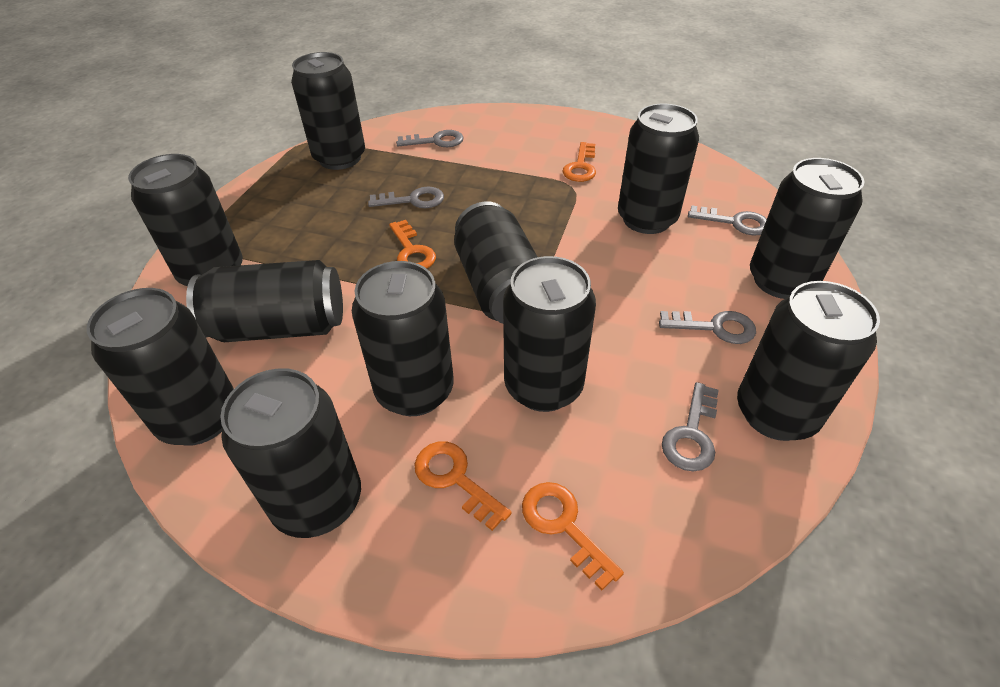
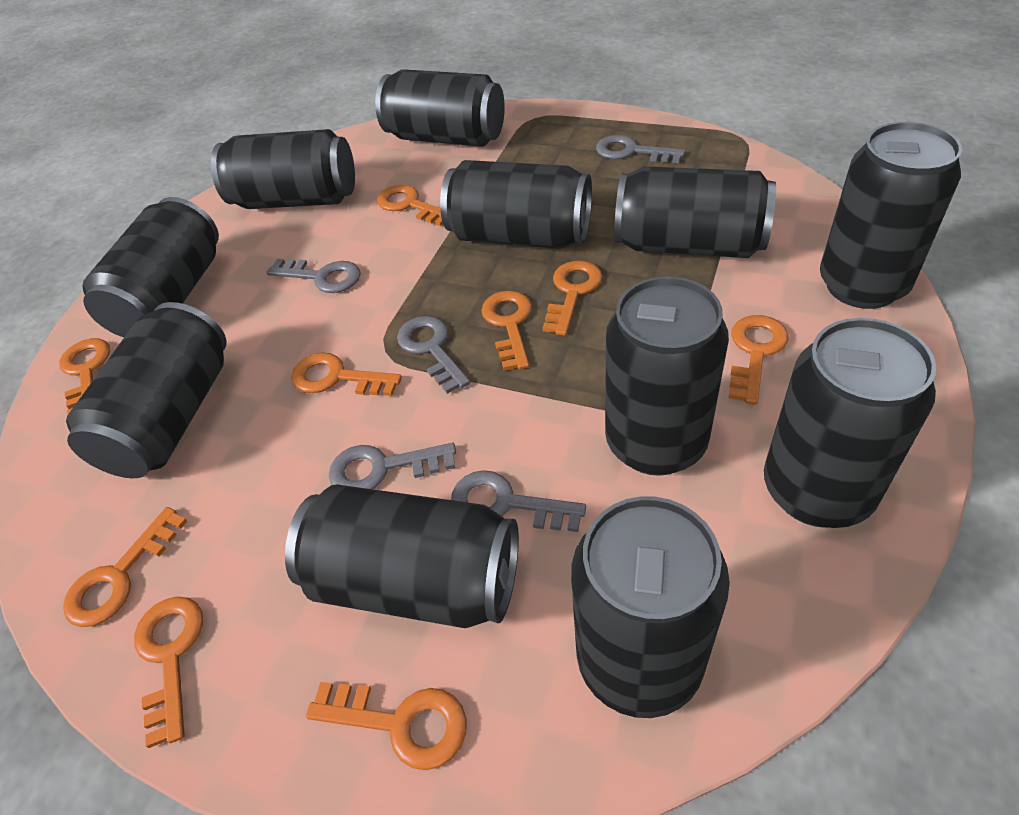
orange key: [389,220,436,269] [414,442,512,531] [522,482,624,591] [563,142,596,182] = 4 -> [59,338,110,415] [63,507,187,627] [134,597,203,748] [291,353,402,396] [306,682,467,770] [377,185,443,226] [481,291,532,371] [543,261,603,336] [729,315,789,405] = 9

